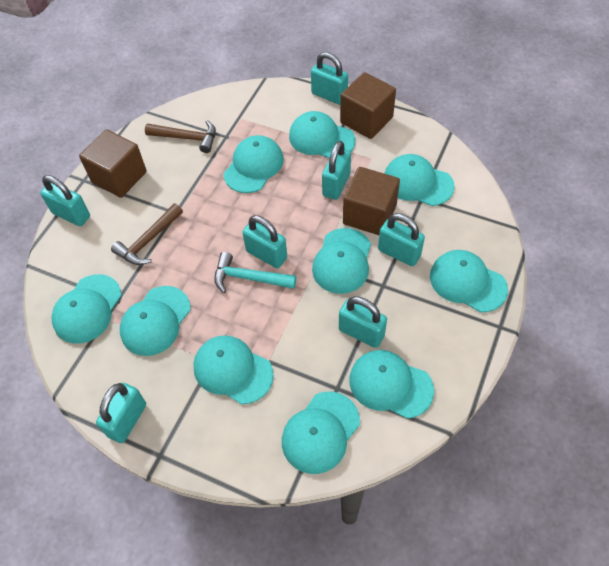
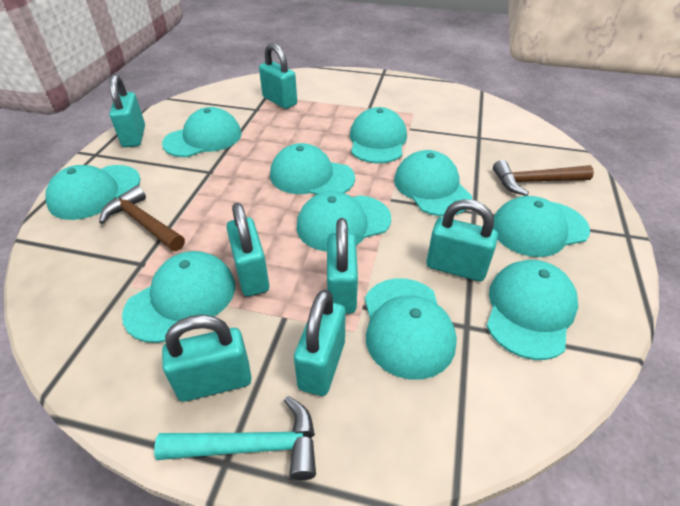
brown cube: [79,129,147,198] [340,72,396,139] [343,167,400,235] = 3 -> none = 0

